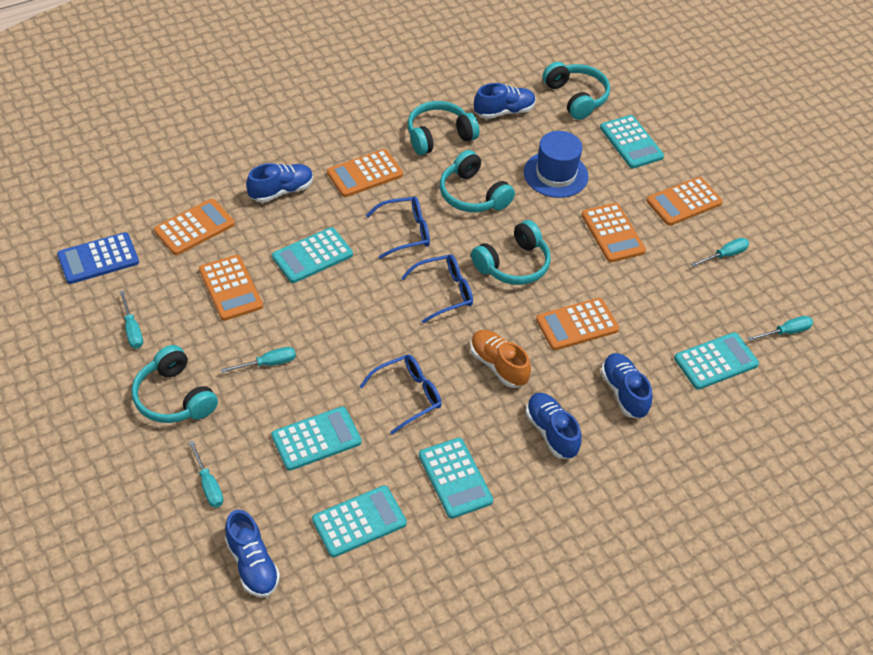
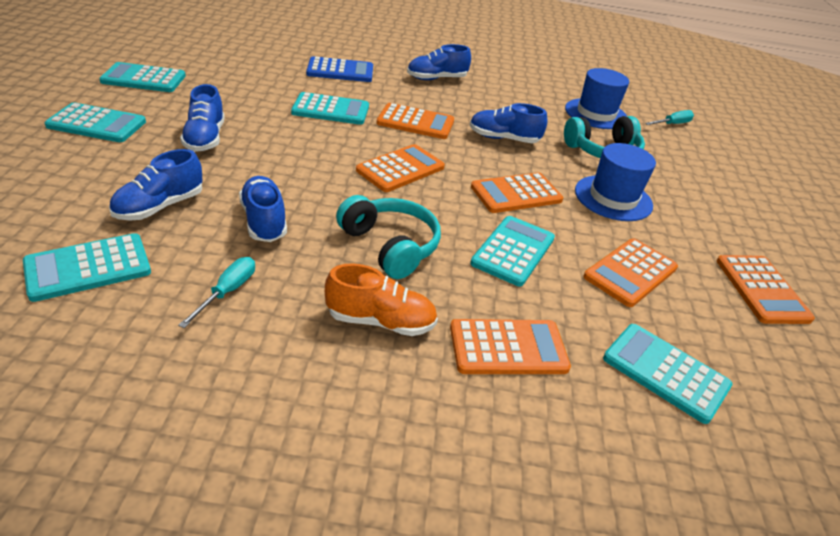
blue glasses: [359,354,442,434] [366,196,430,259] [401,254,473,323] = 3 -> none = 0
blue hat: [524,131,588,198] = 1 -> [565,68,629,129] [575,143,656,221] = 2
turquoise headphones: [131,345,218,423] [408,101,480,155] [440,150,515,212] [471,220,551,285] [543,62,610,120] = 5 -> [336,195,441,279] [564,116,645,158] = 2
turquoise screwdriver: [119,290,143,349] [189,441,224,508] [221,347,296,373] [691,238,749,267] [748,316,813,341] = 5 -> [178,257,255,328] [645,110,694,125] = 2

